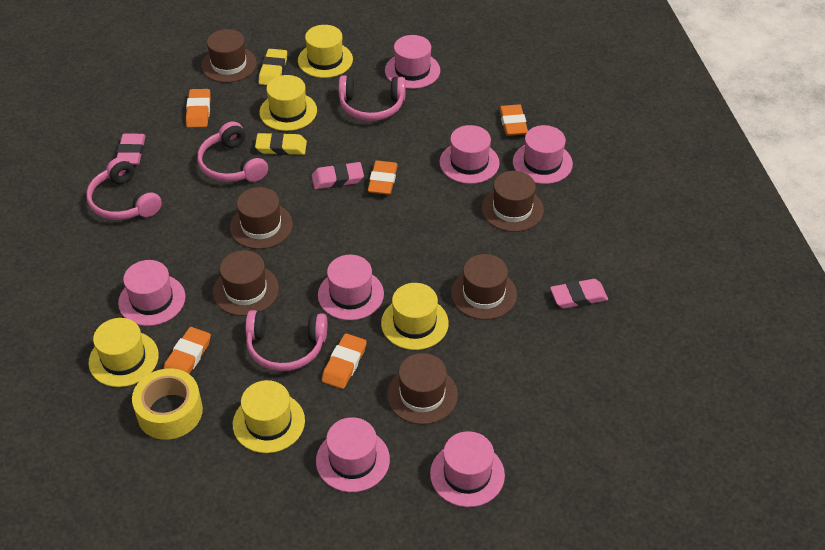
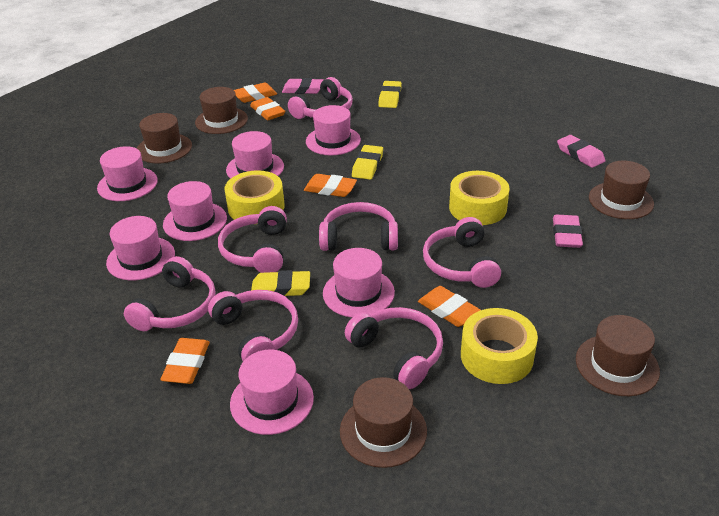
brown hat: [201,29,257,83] [213,250,279,316] [230,187,293,249] [387,353,458,425] [451,254,517,320] [482,171,544,232] = 6 -> [137,113,192,164] [195,87,248,134] [340,377,427,468] [576,315,660,396] [589,161,654,219] = 5
pink headphones: [86,157,162,220] [197,122,268,182] [246,310,327,371] [339,75,406,121] = 4 -> [124,256,216,331] [208,290,298,361] [218,206,287,273] [288,77,353,119] [319,202,398,251] [345,307,443,389] [423,217,501,288] = 7
yellow eraser: [255,132,307,155] [259,49,287,85] = 2 -> [251,270,310,296] [352,145,383,180] [378,81,402,108] = 3
yellow hat: [89,318,159,387] [233,380,305,453] [259,75,317,131] [298,25,353,78] [381,283,449,350] = 5 -> none = 0
yellow tape: [132,368,203,440] = 1 -> [224,170,285,220] [449,171,509,225] [461,308,538,384] = 3

